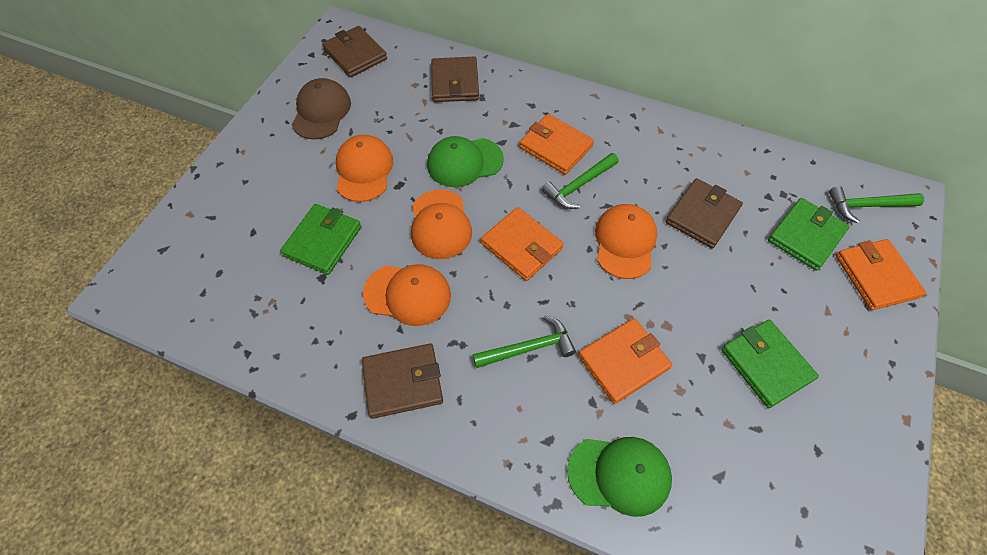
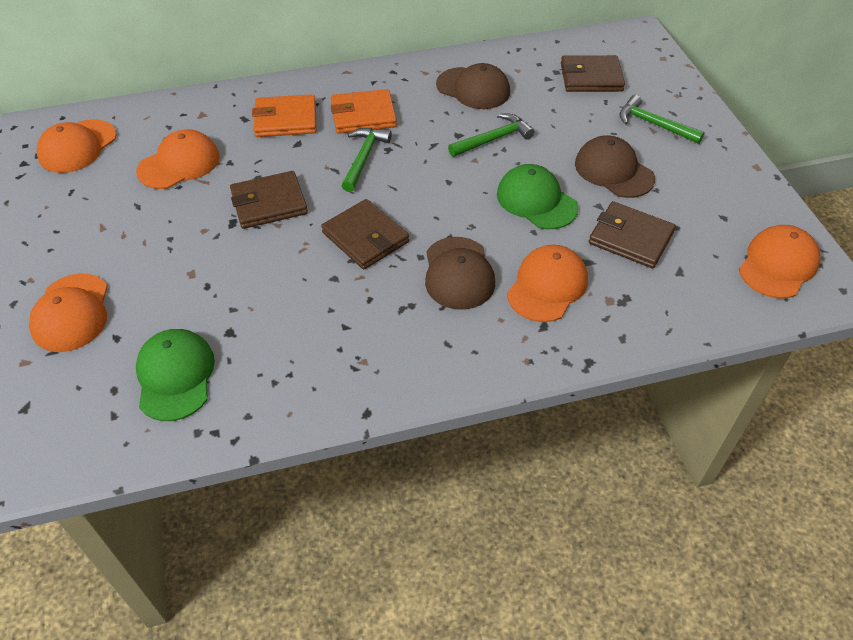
brown cap: [292,78,351,139] = 1 -> [425,237,495,310] [436,63,510,109] [575,135,655,198] = 3
green wallet: [280,204,361,275] [721,320,819,408] [768,198,850,271] = 3 -> none = 0
orange cap: [336,135,394,202] [363,264,451,326] [411,190,472,259] [595,204,657,279] = 4 -> [29,273,108,352] [37,119,116,173] [136,129,220,189] [507,244,588,322] [739,225,820,298] = 5
orange wallet: [481,207,564,281] [519,114,594,175] [578,318,672,404] [836,239,926,310] = 4 -> [252,94,317,137] [331,89,397,134] = 2

